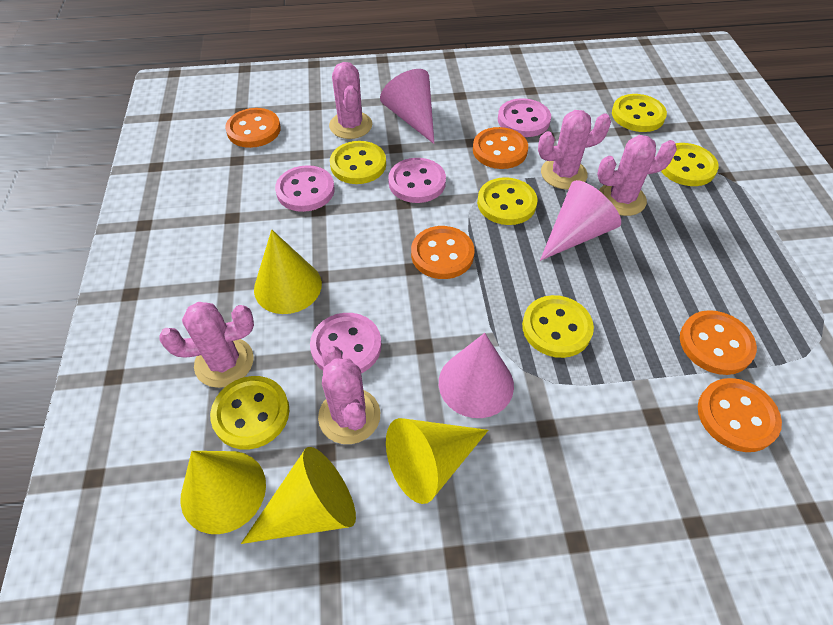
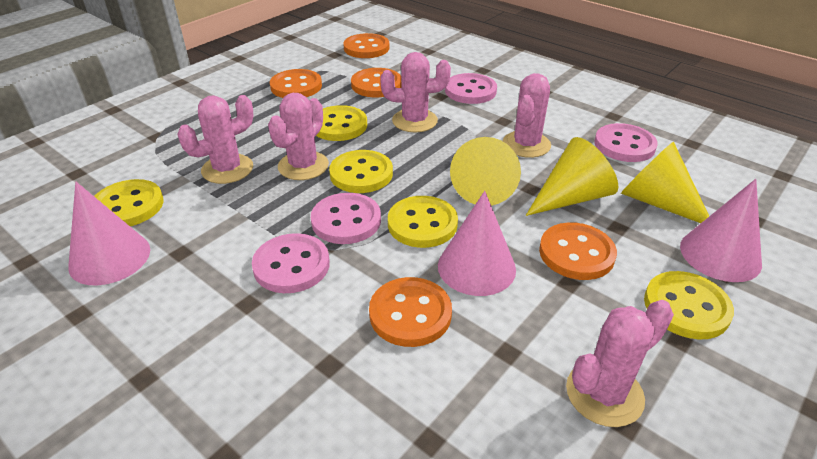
yellow button: [210,376,290,450] [330,141,386,184] [477,177,537,225] [522,295,594,358] [612,94,667,132] [661,143,719,186] = 6 -> [94,179,164,226] [316,105,367,141] [329,150,393,193] [388,196,458,248] [644,271,734,339] = 5
yellow cone: [181,451,266,534] [241,447,356,544] [254,229,322,314] [386,418,488,504] = 4 -> [450,137,521,206] [526,137,618,216] [621,142,709,223] = 3

